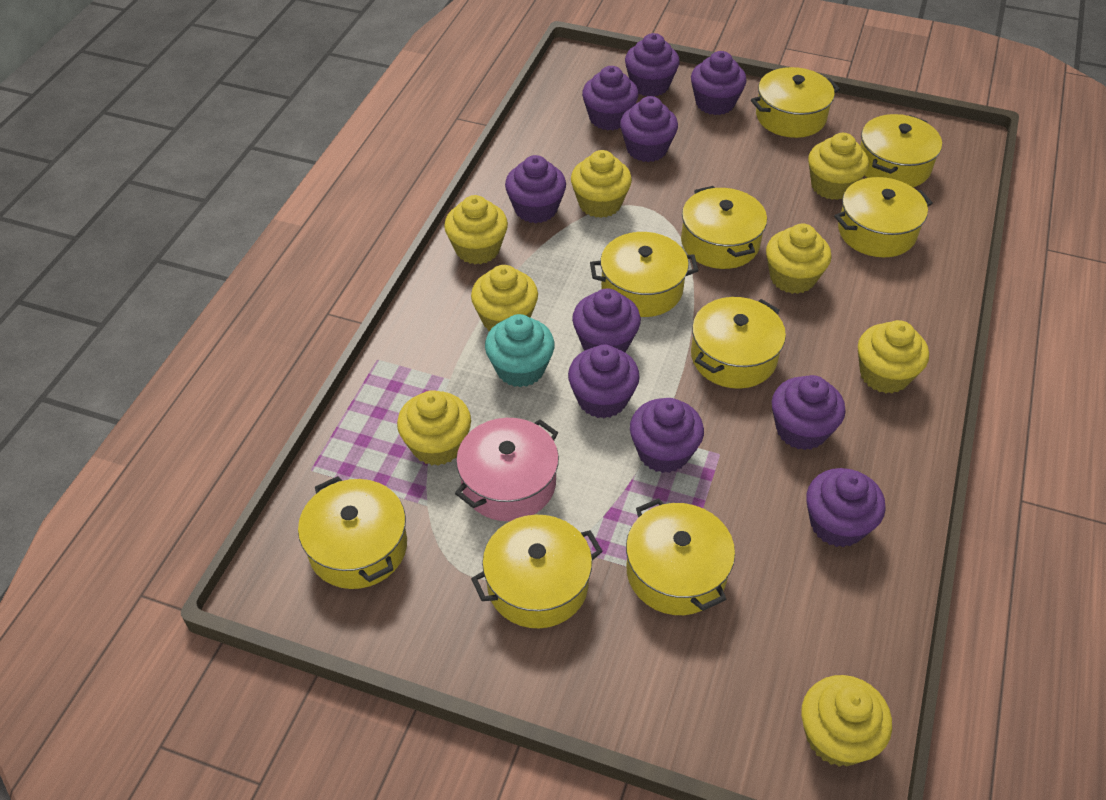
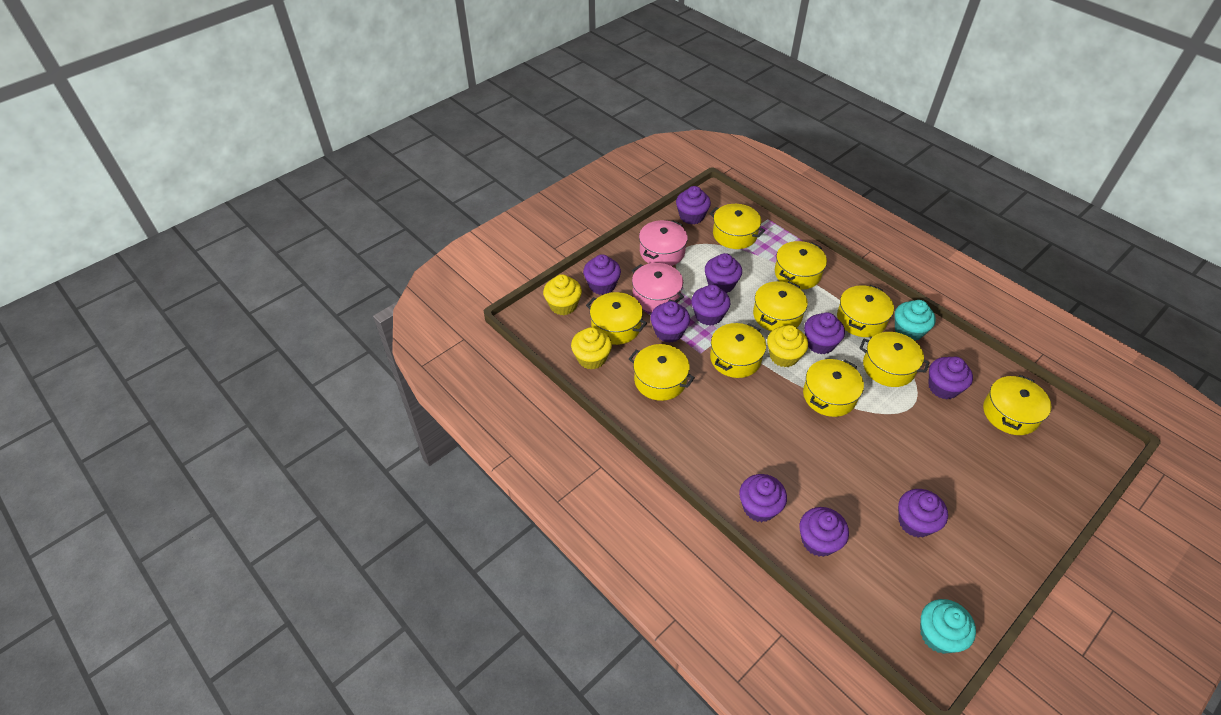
pink pot: [455,418,559,521] = 1 -> [632,263,684,312] [639,220,688,266] = 2
turquoise cupcake: [485,314,555,387] = 1 -> [895,300,936,341] [920,599,976,654] = 2
yellow cupcake: [397,390,471,466] [444,195,508,264] [471,265,538,331] [571,150,632,218] [766,224,831,294] [801,675,892,767] [808,133,869,200] [858,320,929,393] = 8 -> [543,274,582,315] [571,327,612,370] [767,325,808,367] = 3
yellow pot: [298,476,407,589] [471,515,603,628] [590,232,699,317] [626,498,735,615] [681,186,767,269] [691,297,786,389] [751,67,840,138] [834,177,933,257] [860,114,942,187] = 9 -> [586,292,647,345] [629,344,695,401] [710,204,765,249] [710,323,766,378] [753,281,808,331] [775,241,827,290] [803,359,864,417] [837,285,894,337] [859,332,930,387] [983,375,1051,435] = 10

